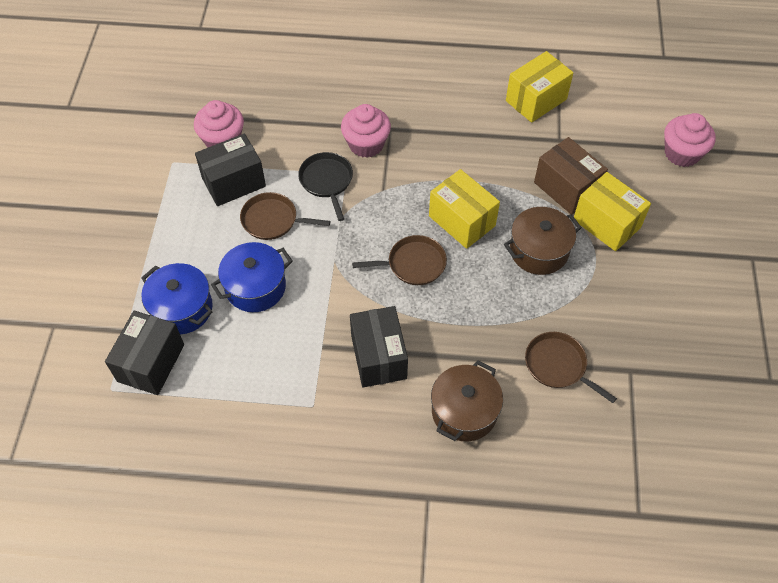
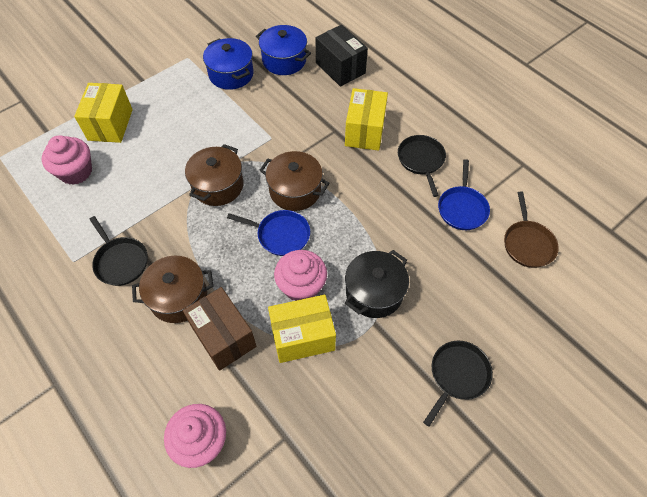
black box: [105,310,184,395] [195,134,266,206] [350,306,408,387] = 3 -> [316,25,368,87] = 1
black pan: [298,152,353,221] = 1 -> [90,216,148,286] [398,135,446,197] [423,341,493,427] = 3
black pot: none = 0 -> [345,250,409,318] = 1
blue pan: none = 0 -> [227,210,310,256] [438,159,490,230] = 2
brown pan: [240,192,330,240] [352,235,447,285] [525,332,617,403] = 3 -> [504,192,559,268] = 1
brown pot: [431,360,503,441] [504,207,582,275] = 2 -> [132,256,213,323] [185,144,243,206] [260,151,329,211] = 3

